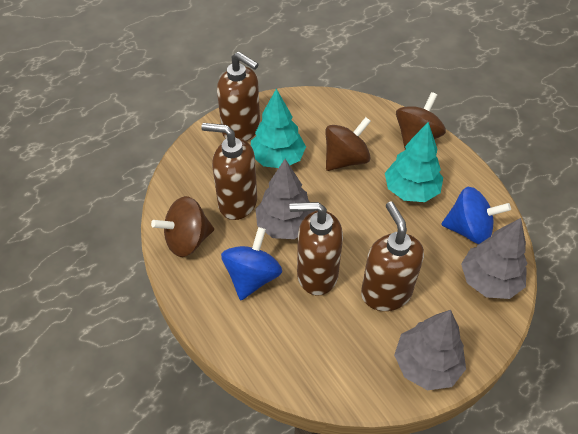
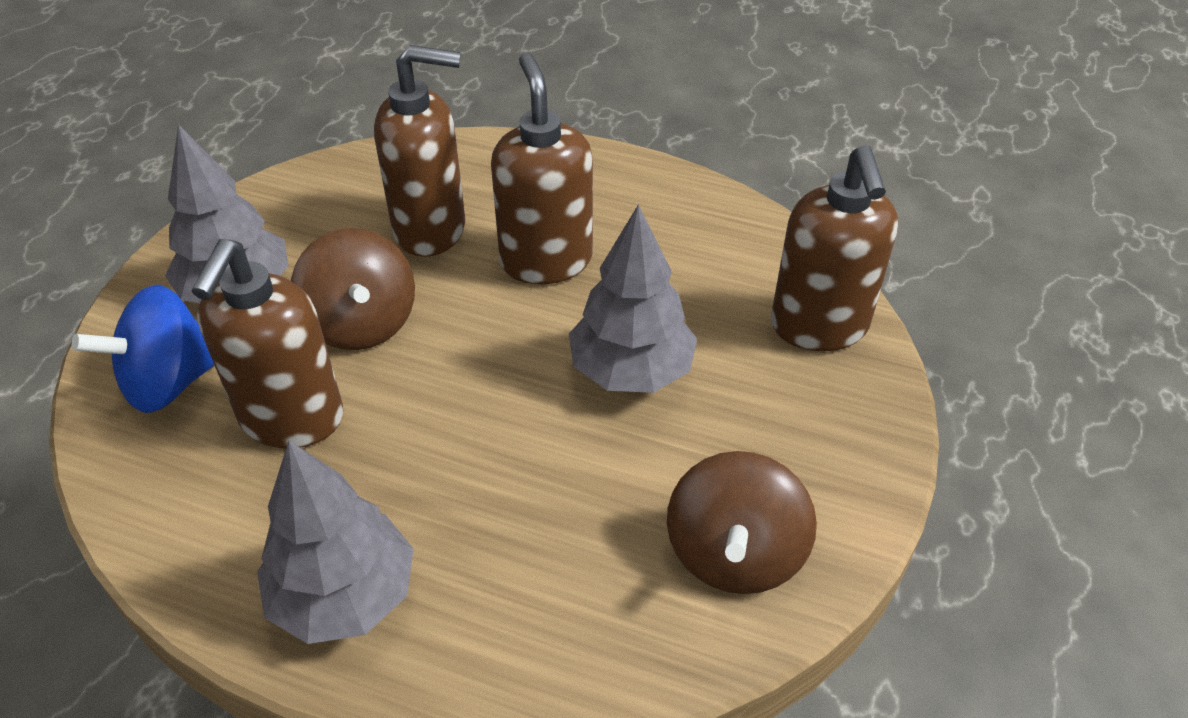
blue spinning top: [221,227,282,300] [441,187,511,244] = 2 -> [72,285,214,413] = 1
brown spinning top: [151,196,214,257] [325,117,371,171] [396,92,446,150] = 3 -> [291,228,415,350] [667,451,817,594] = 2
turquoise tree: [251,89,306,168] [385,122,443,202] = 2 -> none = 0

